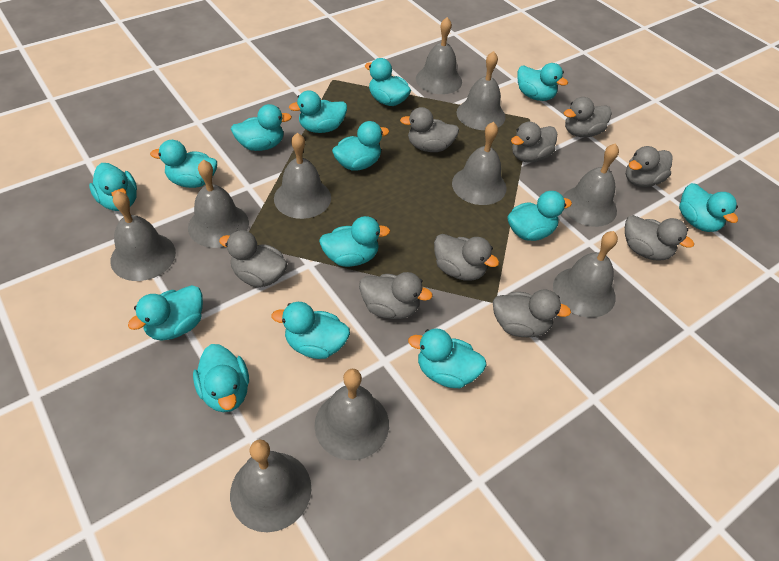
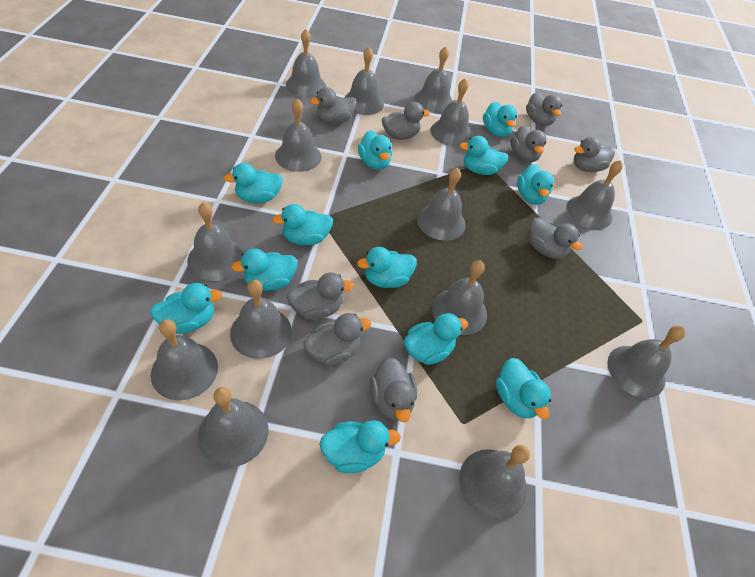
grey bell: [110,191,176,281] [188,160,249,248] [230,440,311,532] [274,133,331,219] [314,369,389,460] [416,17,462,94] [452,122,507,205] [456,51,505,130] [553,231,618,317] [563,143,619,227] = 10 -> [151,319,218,400] [187,202,244,281] [198,387,268,467] [230,280,292,359] [275,98,322,172] [286,29,326,98] [344,47,384,115] [414,46,453,113] [417,168,466,241] [430,78,472,147] [432,260,487,335] [459,445,530,520] [567,160,623,229] [607,325,686,398] = 14
turquoise duck: [89,163,137,211] [128,285,203,341] [150,140,217,188] [193,344,249,412] [231,104,292,151] [271,302,350,359] [289,90,347,133] [319,216,390,267] [332,121,389,171] [365,58,411,106] [408,328,487,388] [507,191,572,241] [518,63,568,101] [679,183,738,232] = 14 -> [150,283,222,334] [223,163,283,203] [231,249,298,291] [272,204,333,245] [319,420,401,473] [357,247,417,288] [358,131,392,170] [404,313,468,365] [459,136,508,175] [483,102,517,137] [496,358,551,419] [517,164,554,205] = 12

